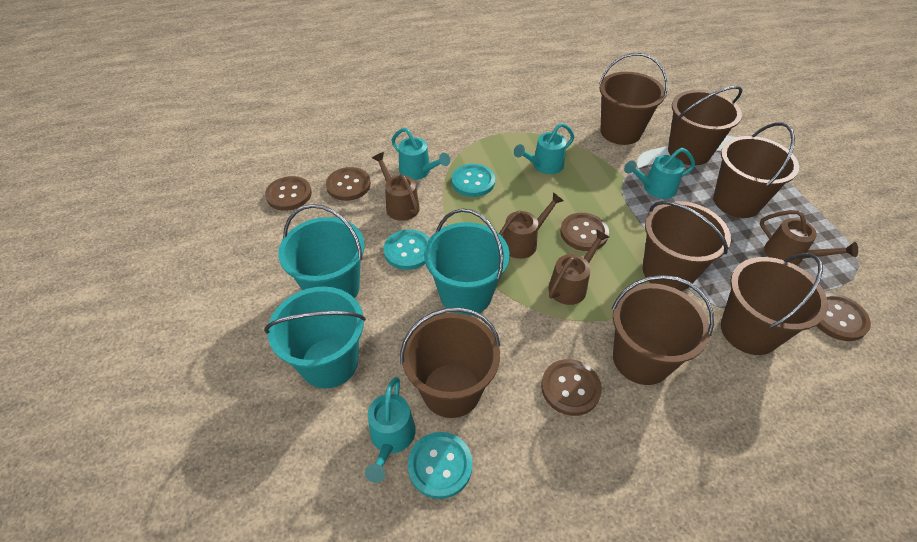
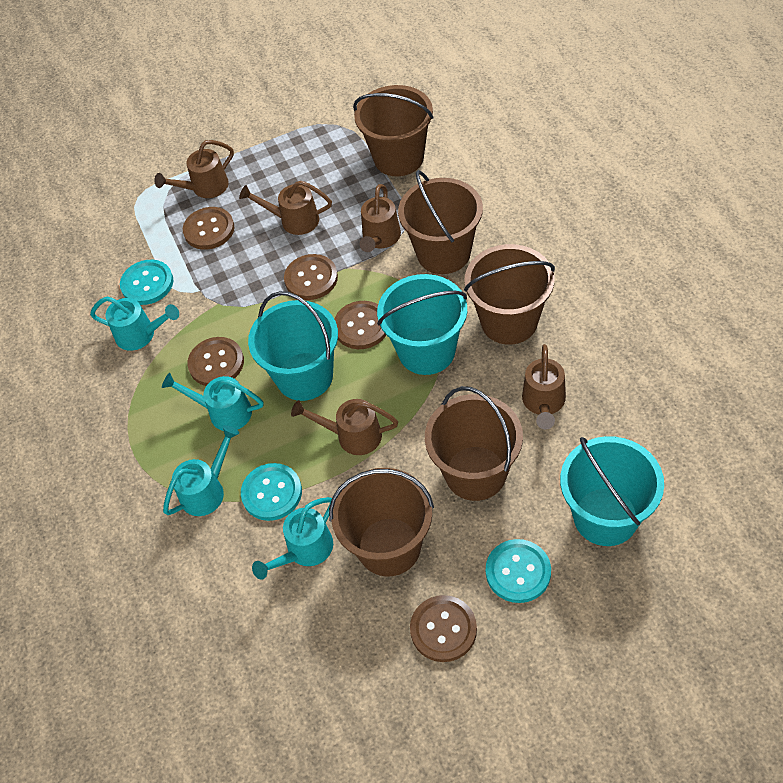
brown bucket: [400,307,500,418] [599,53,668,145] [611,275,714,385] [643,201,731,291] [668,86,742,166] [713,122,799,218] [721,253,828,355] = 7 -> [329,468,434,577] [353,85,434,176] [398,170,483,274] [425,386,523,501] [464,244,555,345] = 5
brown watering can: [372,152,420,221] [499,192,564,259] [549,229,609,305] [760,210,858,265] = 4 -> [154,140,234,198] [239,181,332,235] [291,399,398,455] [360,184,401,252] [522,344,566,429] = 5

